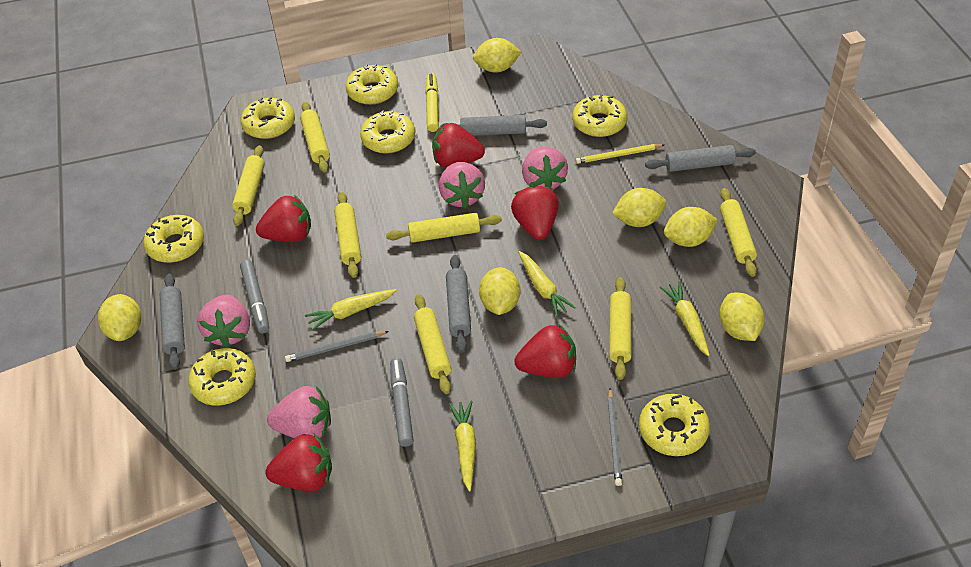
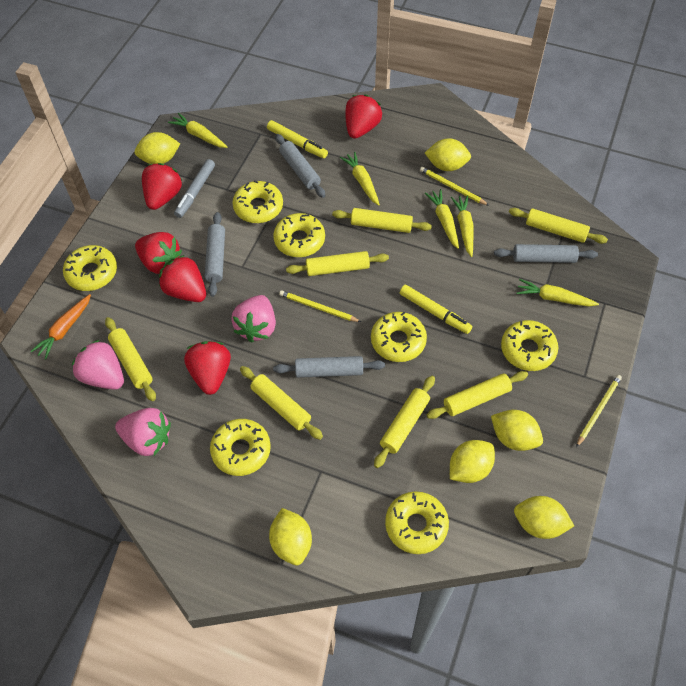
grey marker: [240,260,269,333] [390,358,414,447] = 2 -> [174,159,215,218] = 1
grey pencil: [285,331,389,362] [608,388,622,486] = 2 -> none = 0
orange carrot: none = 0 -> [31,294,91,360] = 1
pink strawberry: [197,295,250,348] [267,386,331,438] [439,162,485,209] [522,147,568,190] = 4 -> [72,340,124,390] [115,408,171,456] [231,295,276,343] = 3
yellow carrot: [305,289,397,331] [449,401,476,492] [518,251,576,317] [660,281,710,356] = 4 -> [168,113,227,148] [340,152,380,206] [425,189,459,249] [451,195,474,257] [516,279,599,306] = 5
yellow marker: [425,73,439,132] = 1 -> [267,120,328,158] [400,285,472,334] = 2
yellow pencil: [576,144,664,164] = 1 -> [279,290,361,322] [420,167,489,206] [576,375,622,447] = 3

